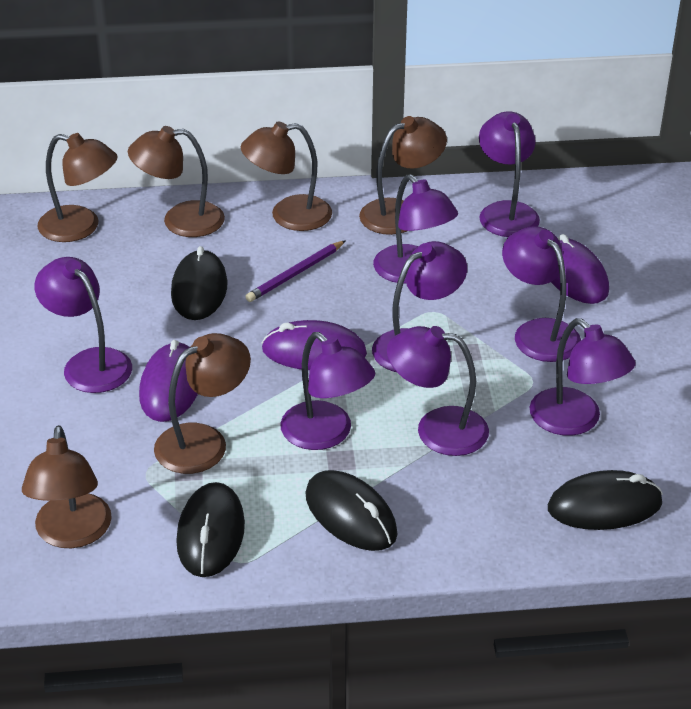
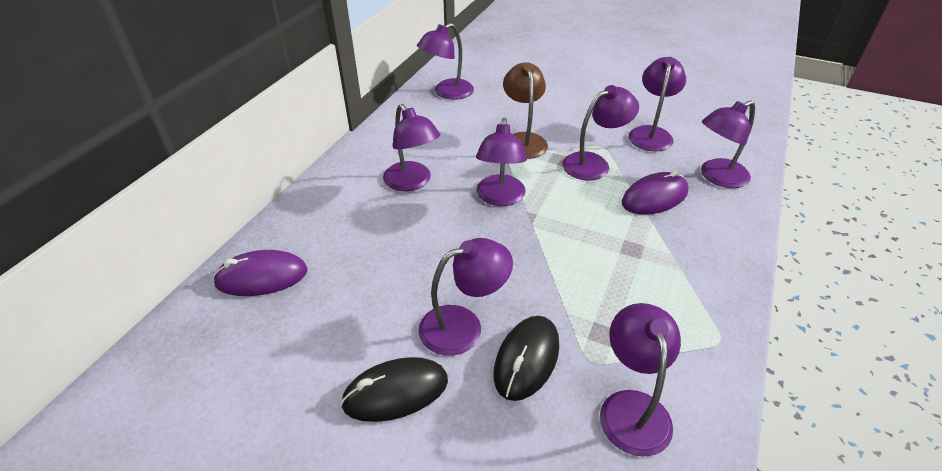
black mouse: [171,246,227,320] [176,482,245,577] [306,470,397,551] [548,470,663,530] = 4 -> [341,357,448,422] [493,316,559,401] = 2
brown lamp: [22,425,112,548] [37,133,118,242] [128,126,225,237] [154,333,251,474] [241,121,332,231] [359,116,447,235] = 6 -> [503,62,548,159] = 1
purple mouse: [139,340,198,422] [262,320,367,370] [551,234,609,304] = 3 -> [213,250,308,296] [622,171,689,215] = 2
purple pencil: [245,240,346,302] = 1 -> none = 0

